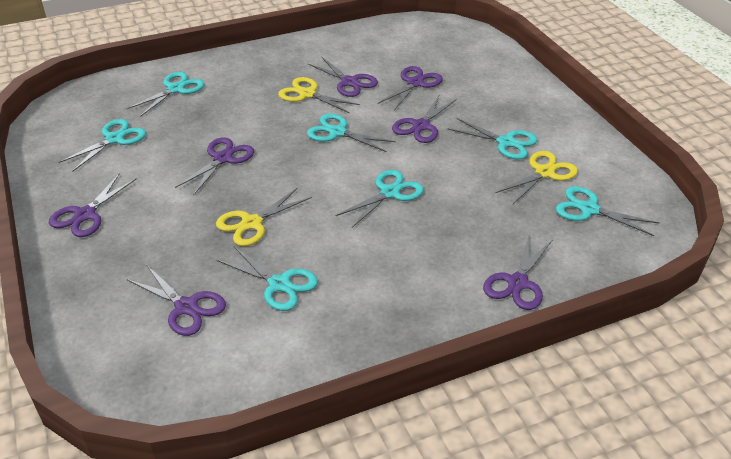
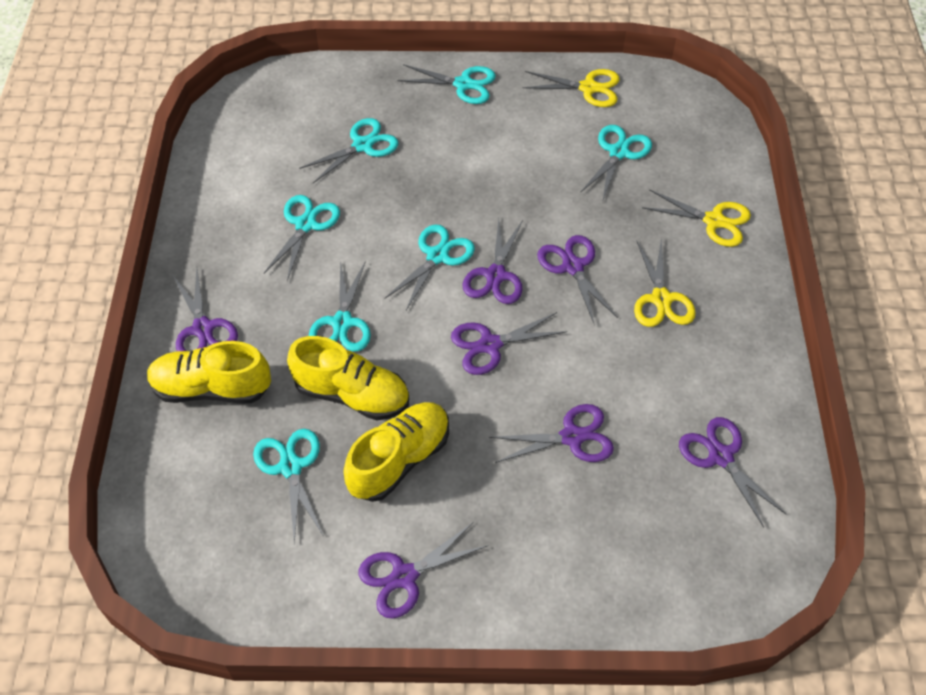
yellow shoe: none = 0 -> [147,341,271,403] [287,336,409,420] [343,402,449,502] = 3

